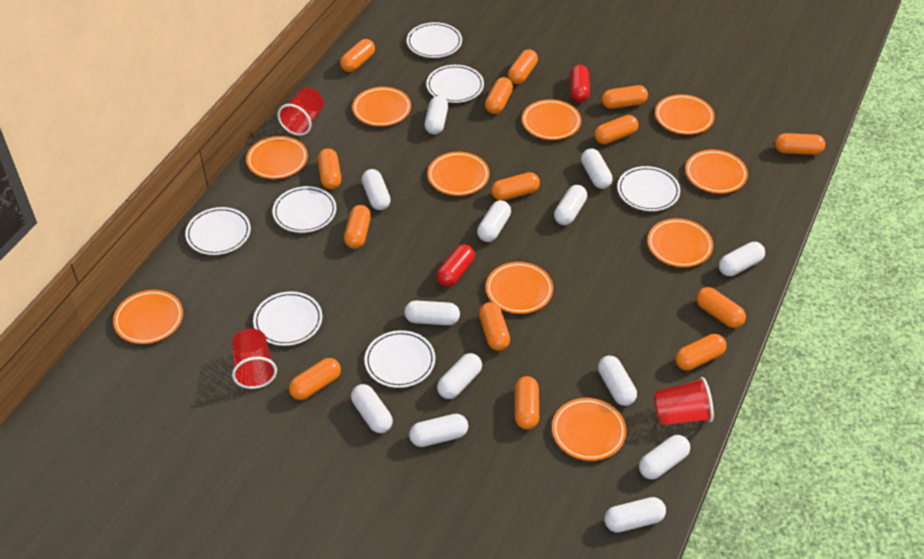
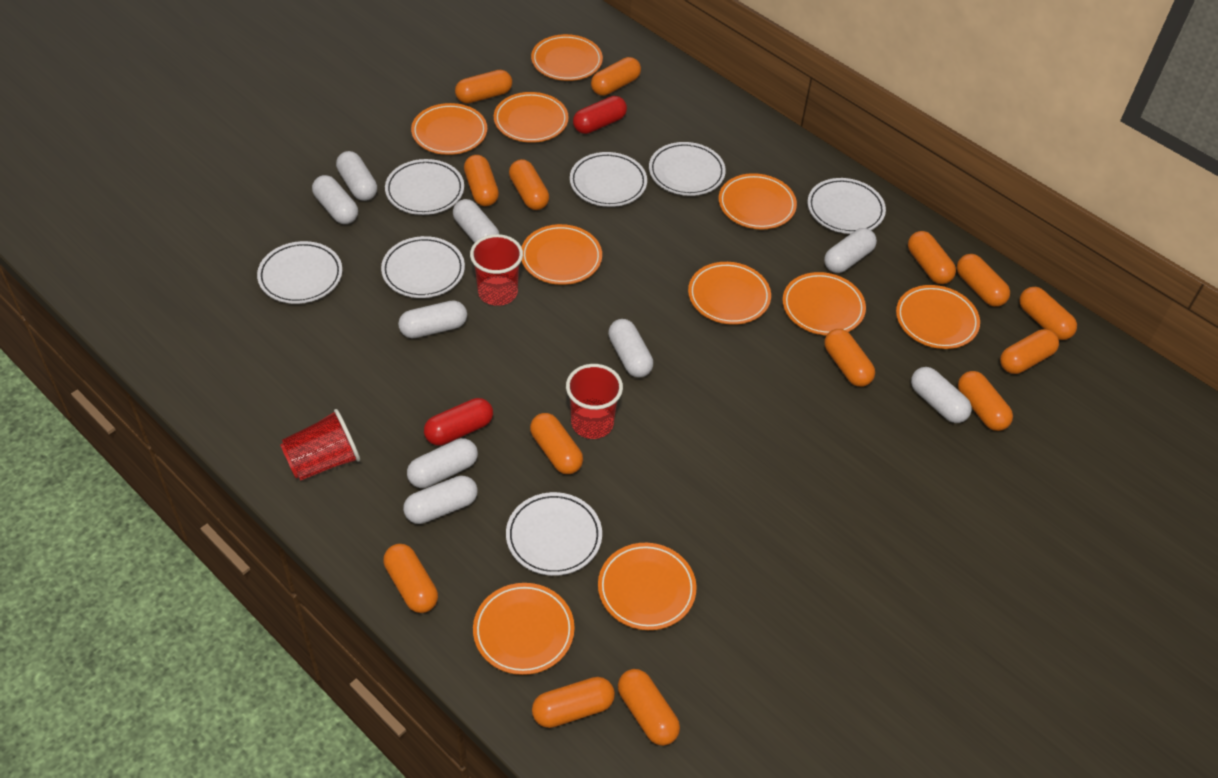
white capsule: [351,384,393,433] [362,169,391,210] [404,300,460,325] [409,414,468,447] [424,96,448,134] [437,353,482,399] [477,200,511,242] [554,185,587,225] [581,149,613,189] [598,356,637,406] [604,497,666,533] [639,435,690,480] [719,242,765,276] = 13 -> [312,175,358,224] [336,151,377,201] [398,300,467,338] [403,475,478,524] [407,438,478,488] [453,199,499,243] [608,319,653,378] [824,228,877,273] [911,367,972,423] = 9

